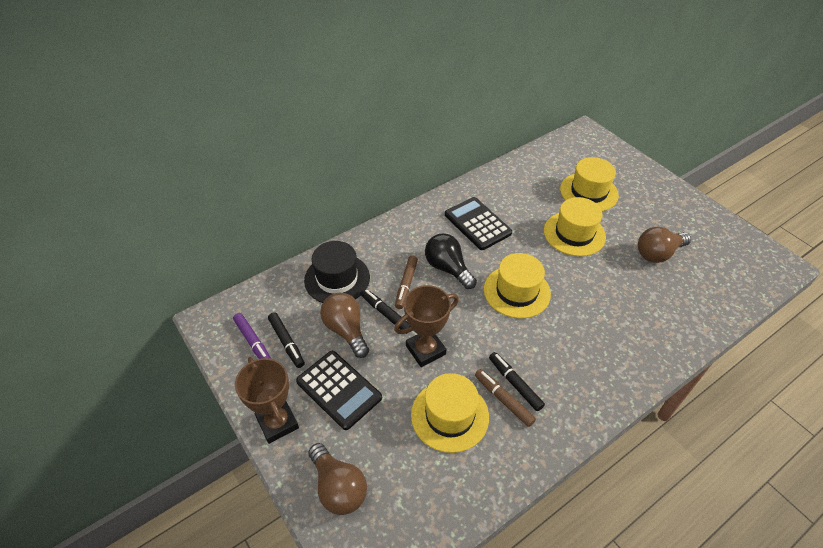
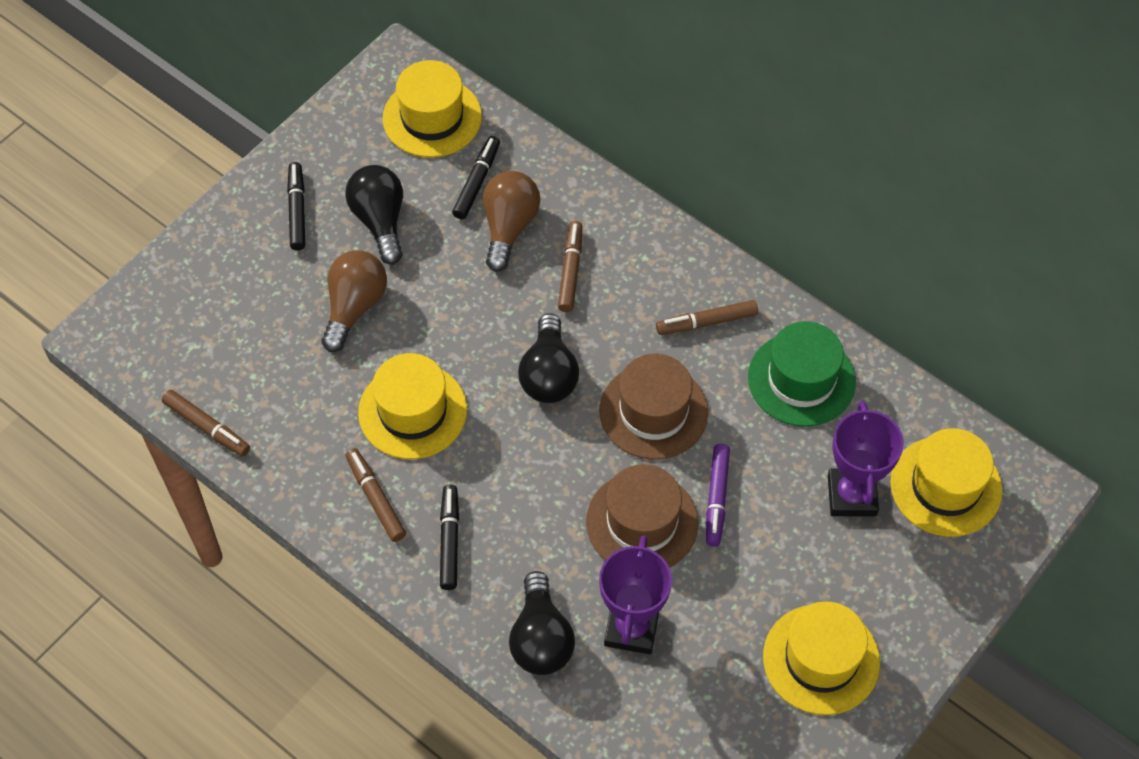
black calculator: [296,351,382,430] [445,197,512,250] = 2 -> none = 0
black hat: [304,241,370,303] = 1 -> none = 0
black light bulb: [425,233,477,289] = 1 -> [345,165,403,264] [509,571,575,675] [518,313,579,403] = 3
brown hat: none = 0 -> [586,464,699,568] [599,353,708,460] = 2
brown light bulb: [308,443,367,515] [320,293,369,358] [638,227,691,263] = 3 -> [322,250,387,352] [483,171,540,272] = 2
brown marker: [395,255,418,309] [475,369,536,427] = 2 -> [162,390,250,457] [346,448,406,542] [558,221,582,312] [656,300,758,335] = 4
brown trophy: [235,357,299,444] [394,285,459,367] = 2 -> none = 0
green hat: none = 0 -> [748,321,856,427] = 1
purple trophy: none = 0 -> [599,536,672,654] [828,401,904,516] = 2

